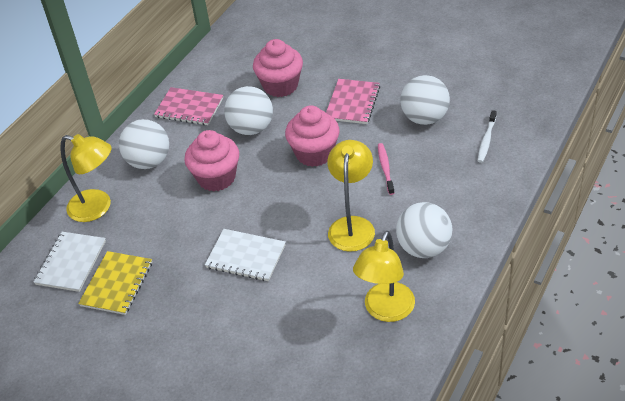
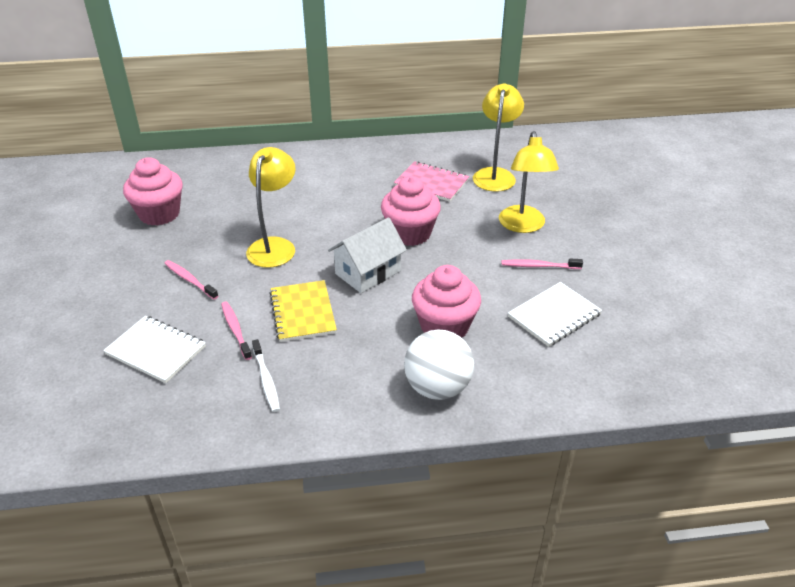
pink notebook: [154,87,223,125] [326,79,380,124] = 2 -> [394,161,469,202] = 1
pink toothbrush: [378,143,394,195] = 1 -> [164,260,218,300] [221,301,252,360] [502,259,583,269] = 3
white ball: [119,119,169,169] [224,86,273,135] [396,202,452,258] [400,75,450,125] = 4 -> [404,329,474,400] = 1
white house: none = 0 -> [328,218,407,293] = 1

